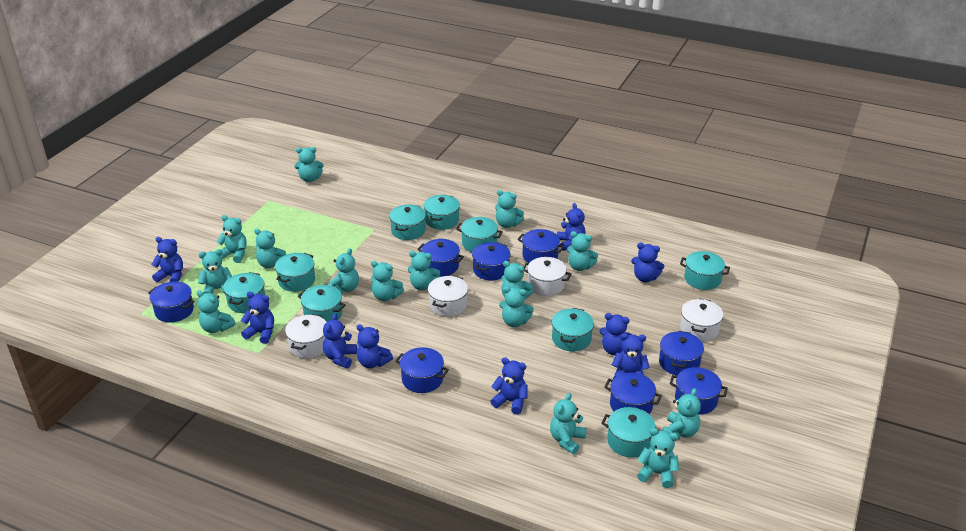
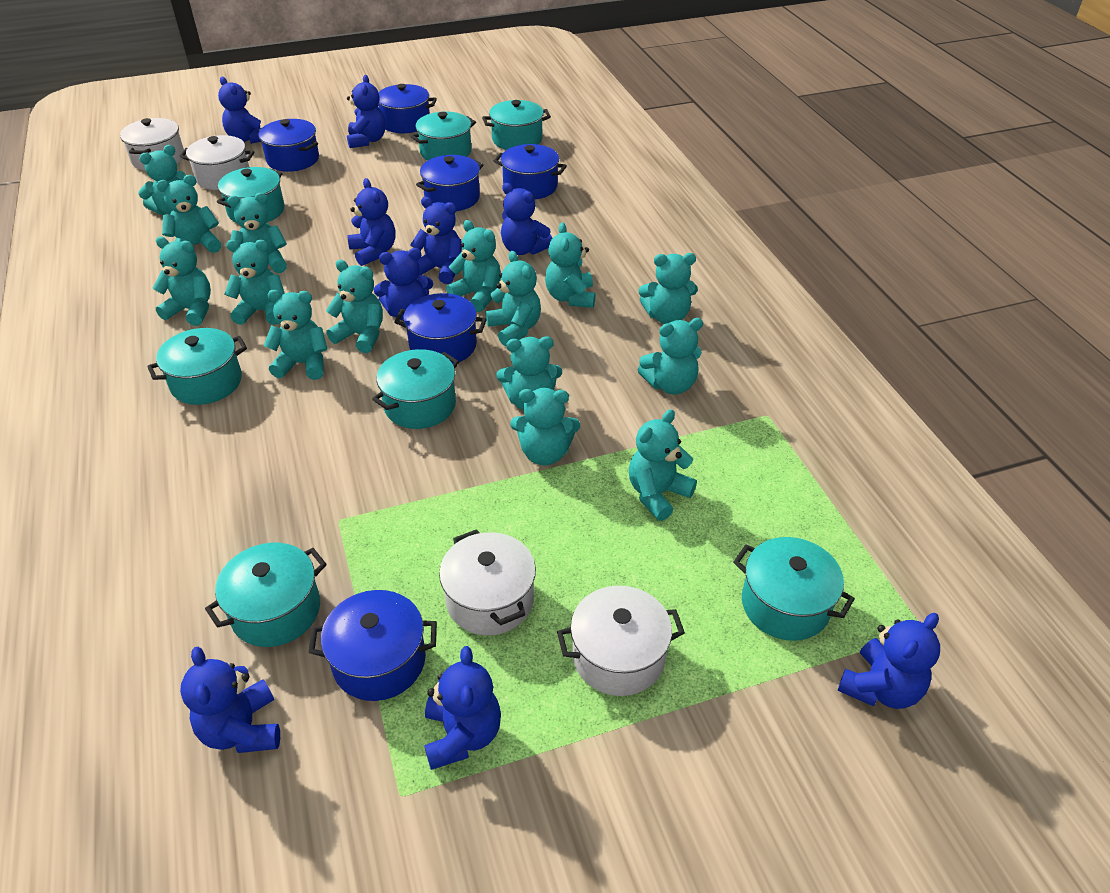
blue pot: [148,281,195,322] [395,347,449,393] [417,239,464,277] [472,242,511,280] [518,229,564,263] [604,373,662,414] [659,331,704,376] [670,367,728,415] = 8 -> [259,119,319,172] [308,590,437,701] [377,84,437,133] [394,293,487,364] [416,155,483,211] [494,144,567,200] = 6
turquoise pot: [223,272,265,313] [275,253,315,292] [298,285,346,322] [389,205,426,240] [424,195,460,230] [456,217,503,252] [552,308,594,352] [601,407,660,458] [680,251,730,290] = 9 -> [147,328,247,405] [205,543,327,647] [217,167,285,223] [372,349,459,429] [411,112,476,161] [482,100,551,150] [733,537,855,641] = 7

